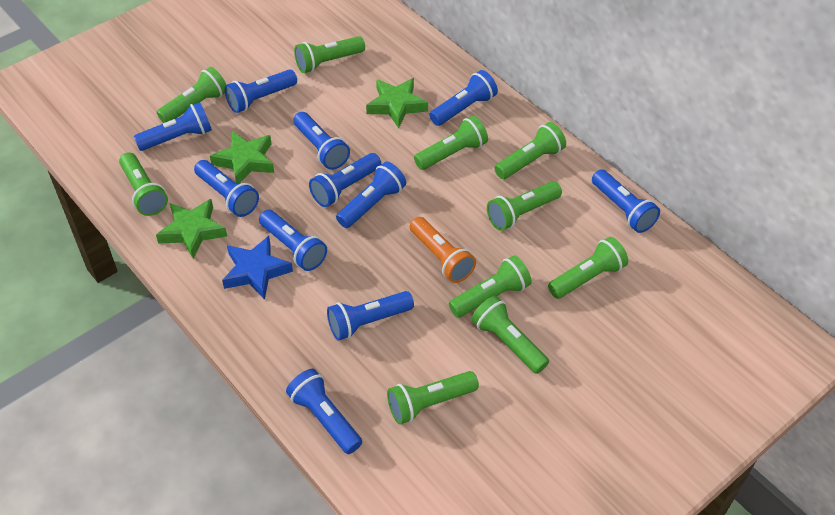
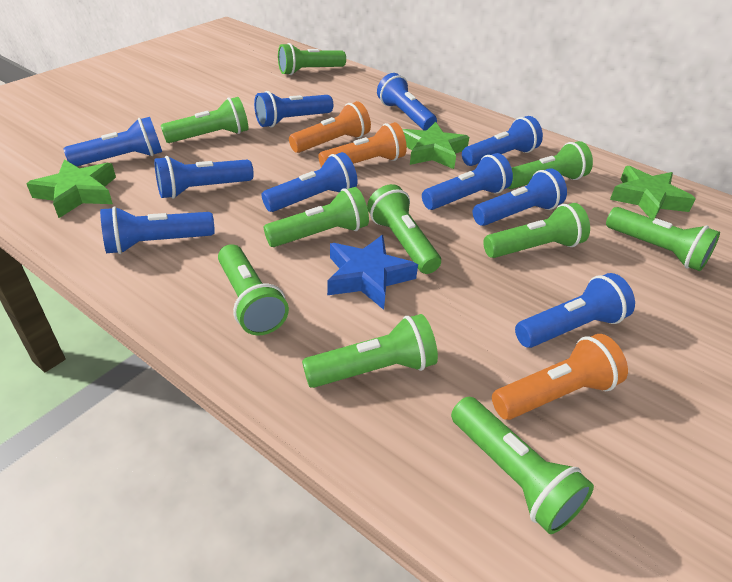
blue flashlight: [134,102,212,151] [194,160,259,217] [225,69,297,113] [259,210,327,271] [286,369,362,454] [293,112,350,170] [309,153,381,207] [327,291,414,341] [336,162,406,228] [429,70,498,126] [592,169,660,233] = 11 -> [63,117,162,166] [100,206,215,254] [154,156,254,199] [254,91,333,128] [261,152,357,212] [377,73,437,131] [422,153,513,210] [462,116,543,166] [473,168,567,226] [515,273,635,348] = 10
orange flashlight: [410,217,476,283] = 1 -> [289,101,371,153] [318,122,407,167] [492,334,628,420] = 3

